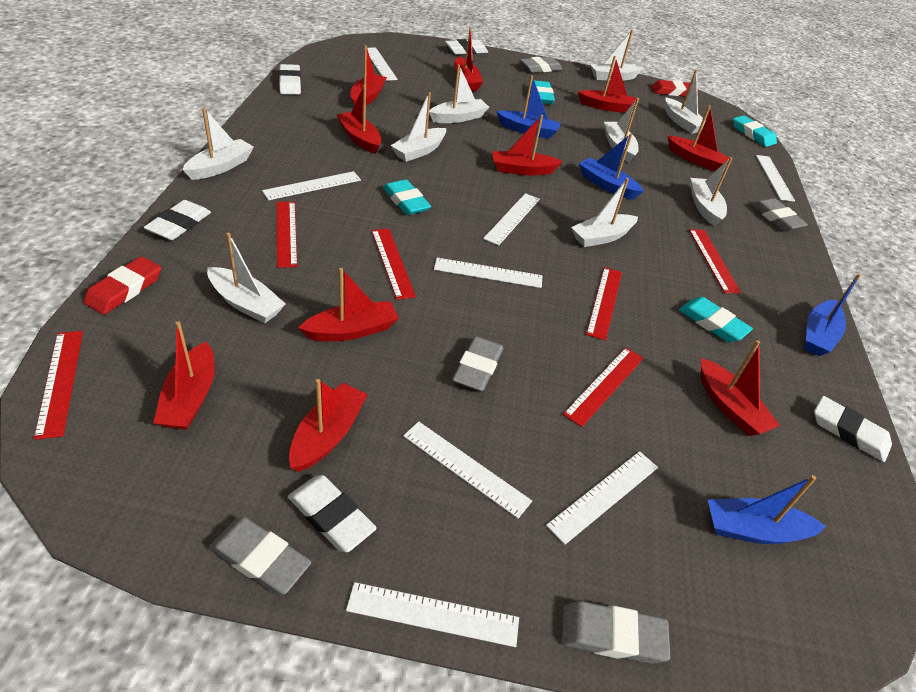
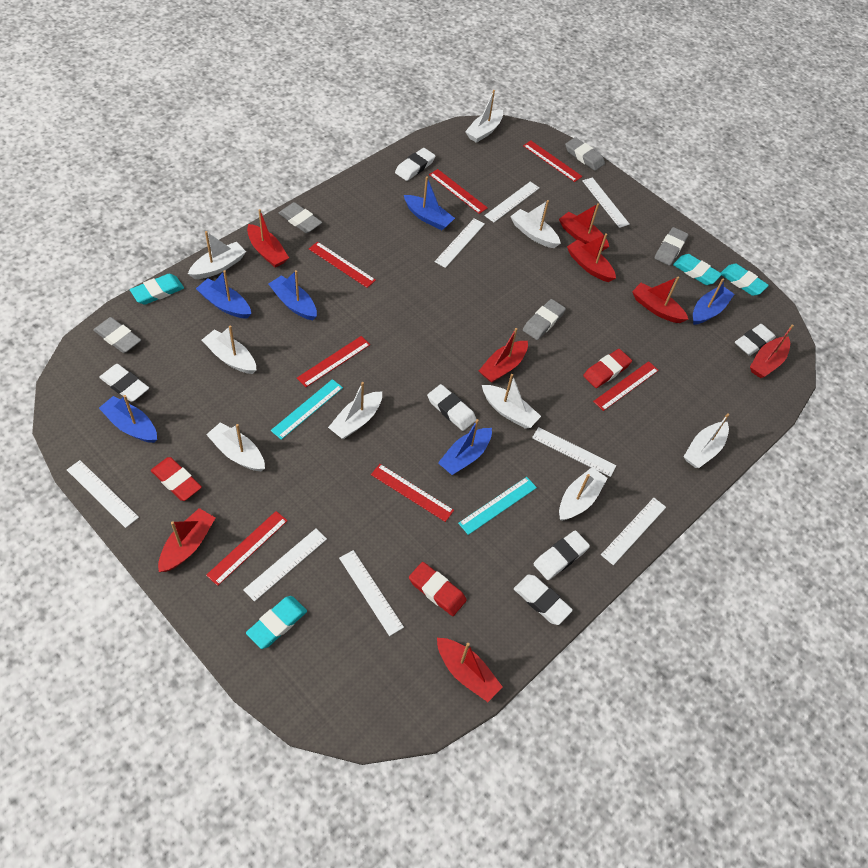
blue boat: [496,75,561,139] [579,133,644,200] [708,475,826,544] [805,274,861,356] = 4 -> [99,395,157,443] [196,270,251,319] [268,270,317,320] [404,176,455,230] [438,419,492,475] [693,279,735,325] = 6
red boat: [153,321,215,430] [289,379,368,472] [298,268,399,341] [337,85,381,154] [350,45,387,106] [454,27,483,91] [492,115,563,175] [578,56,638,113] [668,105,730,171] [701,340,780,436] = 10 -> [158,508,215,572] [247,209,289,267] [437,638,503,702] [479,328,528,383] [559,203,609,251] [567,233,616,282] [632,277,688,323] [750,324,794,378] = 8
red eraser: [84,256,161,315] [651,80,698,96] = 2 -> [151,457,202,501] [409,562,467,616] [583,349,632,388] = 3
red ruler: [34,331,83,440] [277,202,298,268] [371,229,416,300] [563,348,643,427] [586,267,622,341] [689,229,741,293] = 6 -> [206,511,288,586] [297,336,370,387] [309,242,376,288] [371,464,454,522] [429,169,488,214] [523,140,582,182] [593,361,659,411] = 7
turquoise ruler: none = 0 -> [271,379,343,440] [458,477,537,535] = 2
white eraser: [144,200,211,240] [279,64,301,95] [288,475,377,552] [445,39,488,55] [814,396,892,462] = 5 -> [99,364,149,402] [395,148,436,181] [427,384,476,431] [514,575,573,625] [533,530,590,580] [735,324,776,356] = 6

